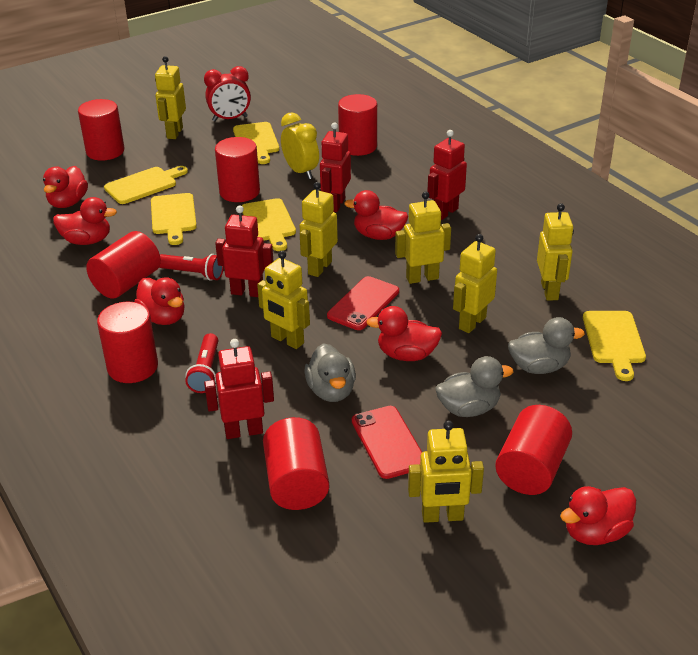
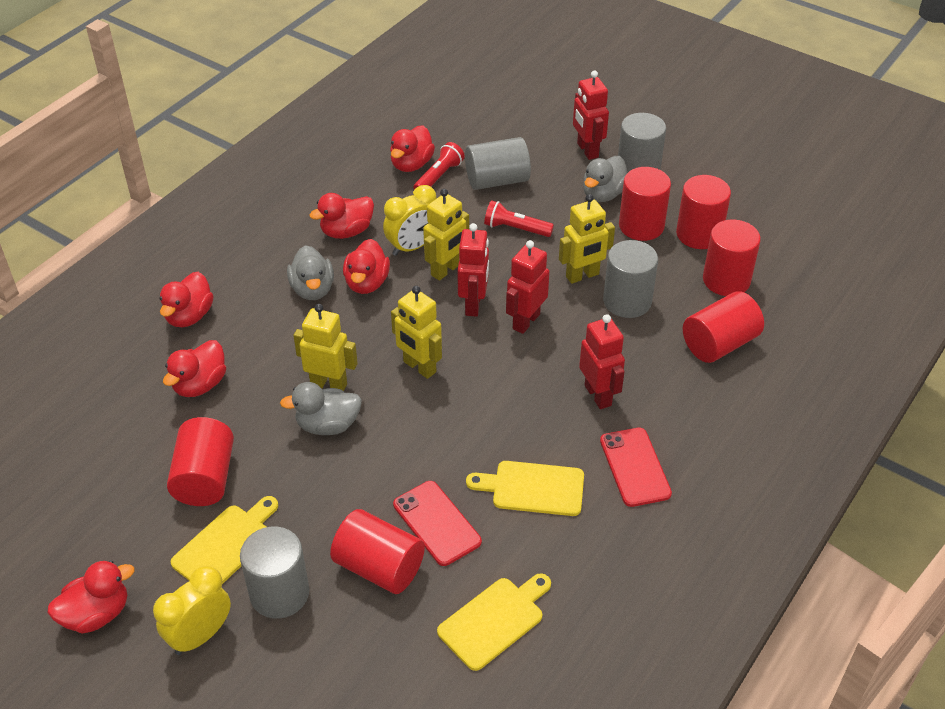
grey cylinder: none = 0 -> [240,527,309,619] [465,137,531,190] [603,240,658,318] [618,113,666,173] = 4
red clock: [204,66,251,122] = 1 -> none = 0
red cylinder: [78,99,124,161] [86,231,161,299] [97,302,158,383] [215,137,260,202] [263,417,329,510] [338,94,377,156] [495,405,572,495] = 7 -> [167,417,234,506] [330,509,425,594] [619,167,671,241] [676,175,731,249] [683,291,764,363] [703,219,761,296] = 6
yellow clock: [281,113,319,179] = 1 -> [153,566,231,655] [383,185,437,256] = 2
yellow cutting board: [104,166,188,204] [151,193,197,245] [233,122,279,164] [242,198,296,251] [583,311,646,381] = 5 -> [171,496,278,584] [437,573,551,671] [466,461,584,516] = 3
yellow robot: [155,56,186,139] [257,251,310,349] [300,182,338,277] [395,191,451,284] [408,420,484,523] [453,234,497,333] [537,203,574,301] = 7 -> [293,304,358,391] [391,286,442,379] [423,189,469,281] [559,194,615,284] = 4

